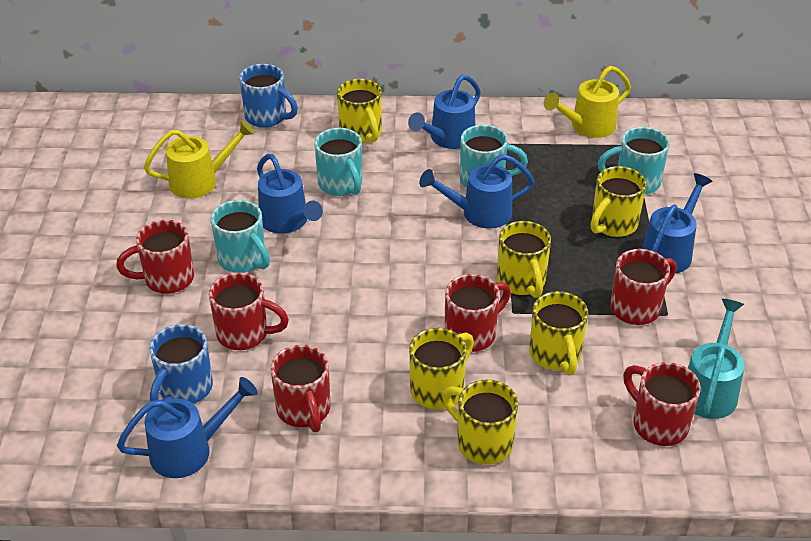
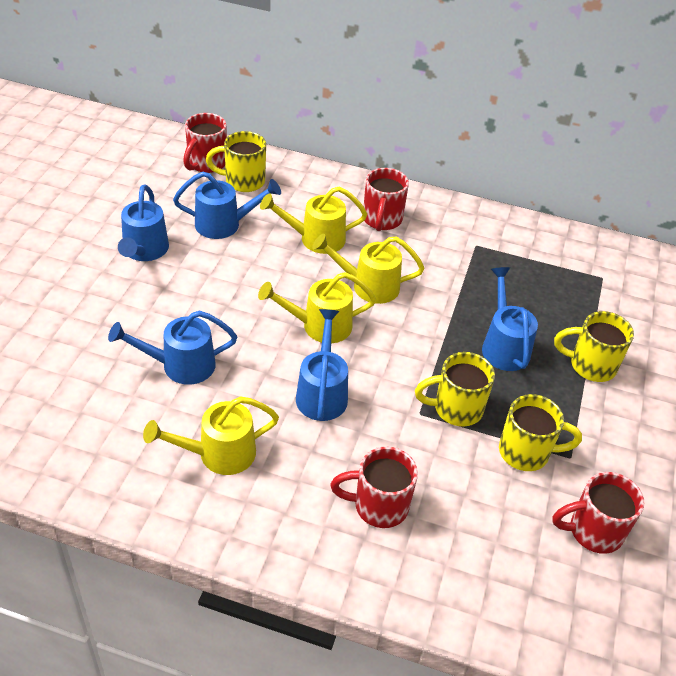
blue mug: [149,324,213,404] [239,64,298,128] = 2 -> none = 0
red mug: [116,219,194,294] [209,272,289,350] [270,345,330,432] [445,274,511,352] [610,249,677,325] [623,362,701,446] = 6 -> [183,113,227,173] [330,446,418,528] [364,168,409,231] [553,472,644,554] = 4
turquoise mug: [211,200,270,273] [314,128,362,196] [460,125,528,188] [598,127,670,195] = 4 -> none = 0
turquoise watering can: [688,299,745,419] = 1 -> none = 0
yellow mug: [337,79,382,143] [409,328,474,409] [442,379,518,465] [497,221,551,298] [529,291,588,375] [591,166,646,237] = 6 -> [206,131,266,192] [415,352,495,427] [499,394,582,471] [554,311,634,382] = 4
yellow watering can: [144,120,255,198] [544,66,631,138] = 2 -> [143,396,279,475] [258,272,376,343] [260,187,367,254] [312,234,424,304] = 4

